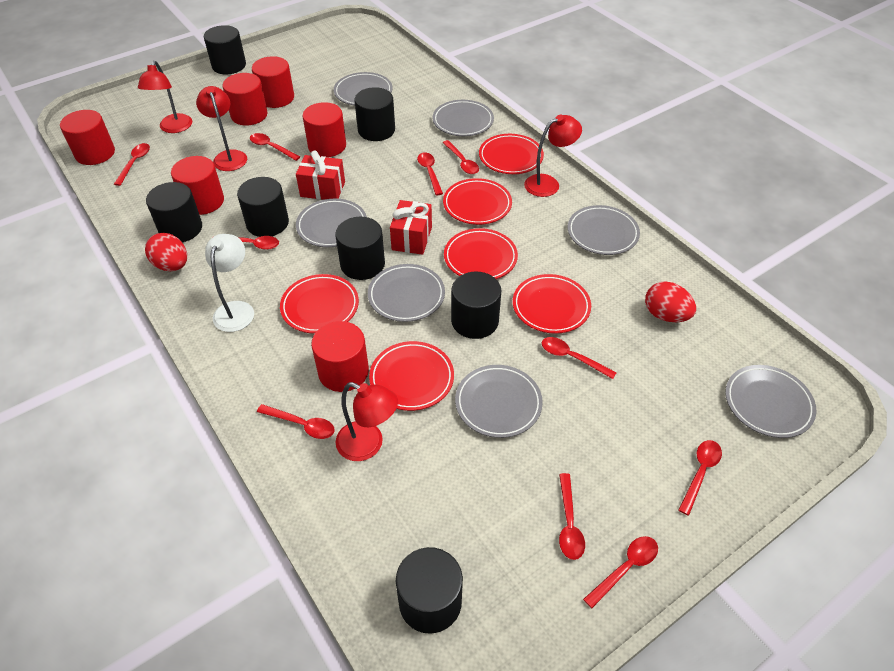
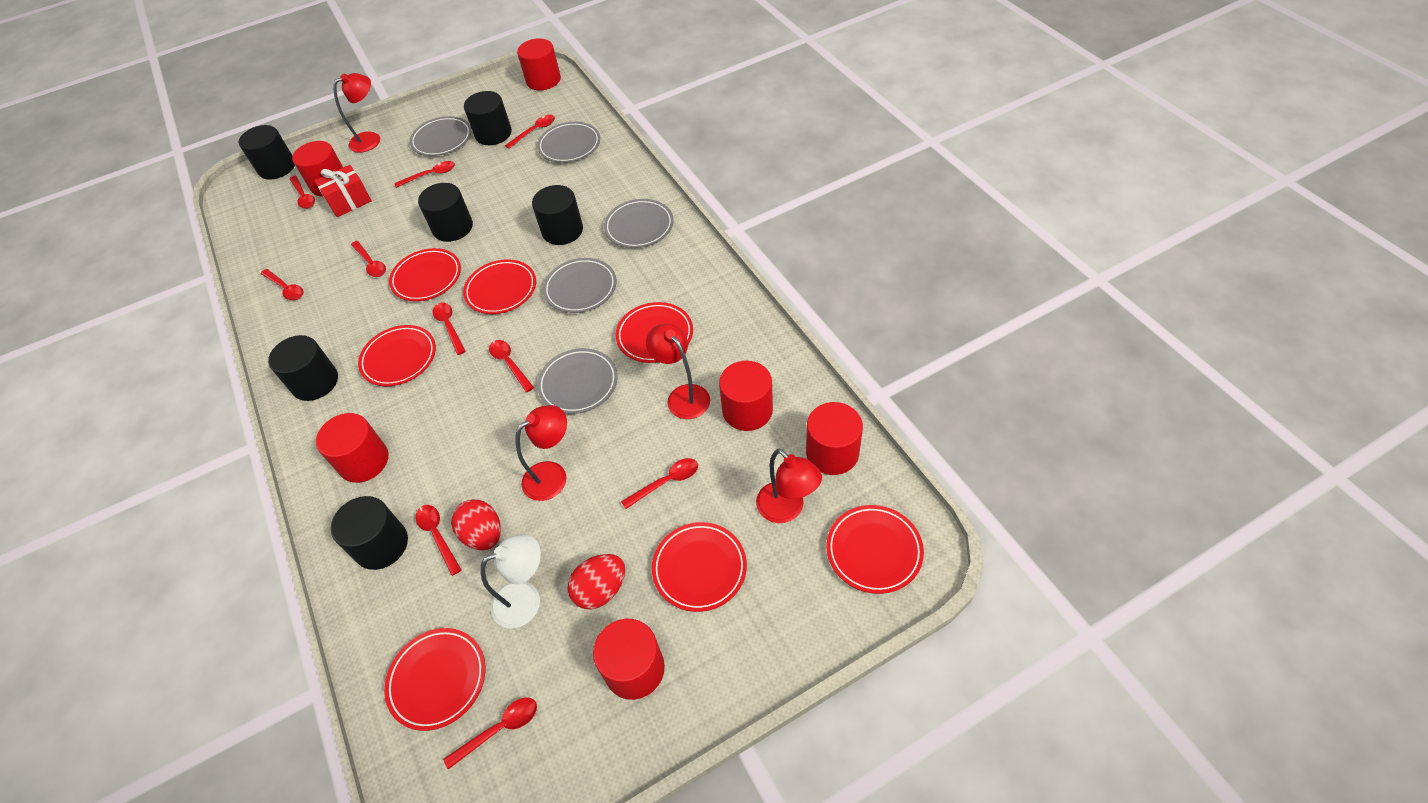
black cylinder: [146,182,202,242] [204,25,246,74] [237,177,289,237] [335,217,385,280] [354,87,395,141] [396,547,463,634] [451,271,501,339] = 7 -> [238,125,295,180] [268,335,338,401] [331,496,408,570] [418,183,473,242] [464,91,512,145] [532,185,583,245] = 6
grey plate: [296,198,367,247] [334,72,393,106] [368,264,445,322] [432,100,494,136] [455,365,543,438] [568,205,640,255] [725,365,816,438] = 7 -> [410,116,471,156] [537,122,600,163] [537,348,618,414] [543,258,617,313] [604,199,674,248] = 5
red gift: [296,150,345,200] [390,200,432,255] = 2 -> [315,165,372,217] = 1
red plate: [280,274,359,333] [369,341,454,411] [443,178,512,225] [444,228,518,279] [479,134,544,174] [513,274,591,334] = 6 -> [358,325,436,386] [384,628,485,731] [389,248,461,301] [463,259,536,314] [616,302,693,363] [652,522,747,612] [827,505,924,594] = 7

